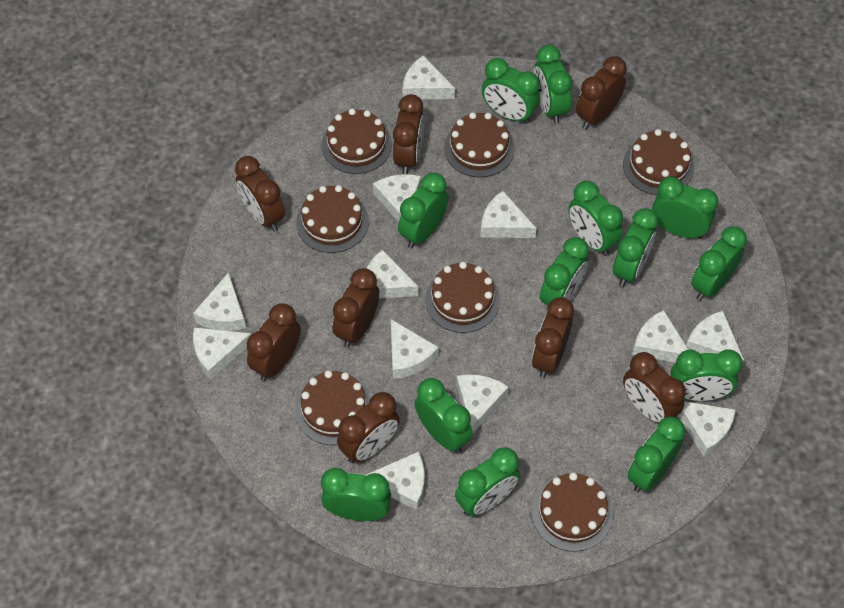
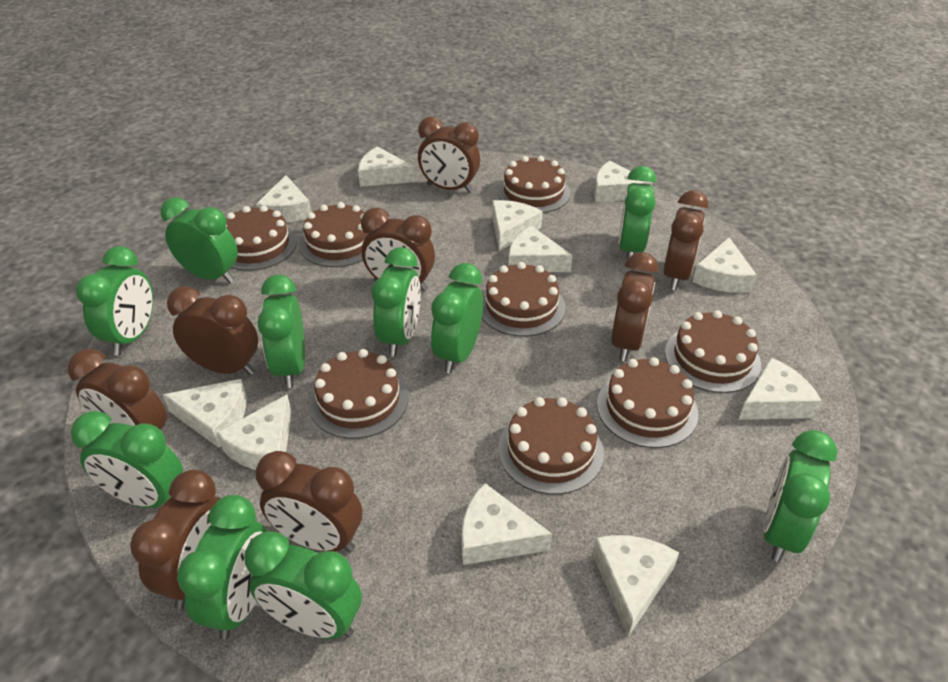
brown cake: [295,371,371,445] [296,185,369,253] [322,108,392,174] [425,262,500,333] [444,112,515,177] [532,472,613,552] [623,129,694,195] = 7 -> [226,205,297,271] [299,202,368,267] [309,349,409,439] [482,262,566,337] [497,156,570,213] [498,397,604,495] [597,357,698,448] [665,310,761,393] = 8
green clock: [321,468,391,521] [398,173,448,248] [414,378,473,453] [455,447,520,516] [482,58,540,124] [533,45,572,124] [540,237,589,312] [568,181,623,256] [613,208,658,287] [627,417,685,492] [652,177,718,239] [671,349,743,401] [691,226,747,301] = 13 -> [71,411,183,508] [76,246,153,355] [160,197,238,283] [177,495,267,640] [244,531,362,639] [258,275,305,388] [372,247,421,357] [431,263,483,373] [619,166,656,259] [763,430,838,562] = 10
white cheese: [193,272,246,331] [193,327,251,380] [366,451,424,510] [367,249,419,298] [373,174,421,222] [391,319,439,379] [403,55,455,99] [456,374,509,433] [480,191,537,238] [632,310,689,363] [678,401,736,457] [686,311,744,361] = 12 -> [163,379,247,448] [217,395,292,470] [256,175,311,222] [358,146,414,187] [461,483,552,565] [492,200,543,251] [508,226,572,272] [592,535,679,637] [594,161,653,202] [693,237,757,293] [739,357,822,420] = 11

